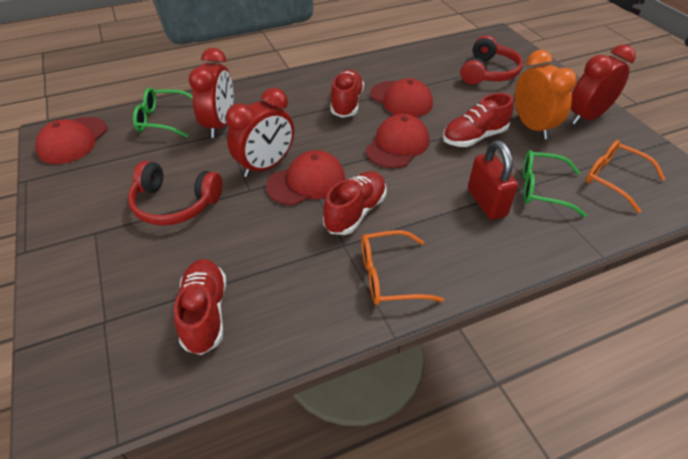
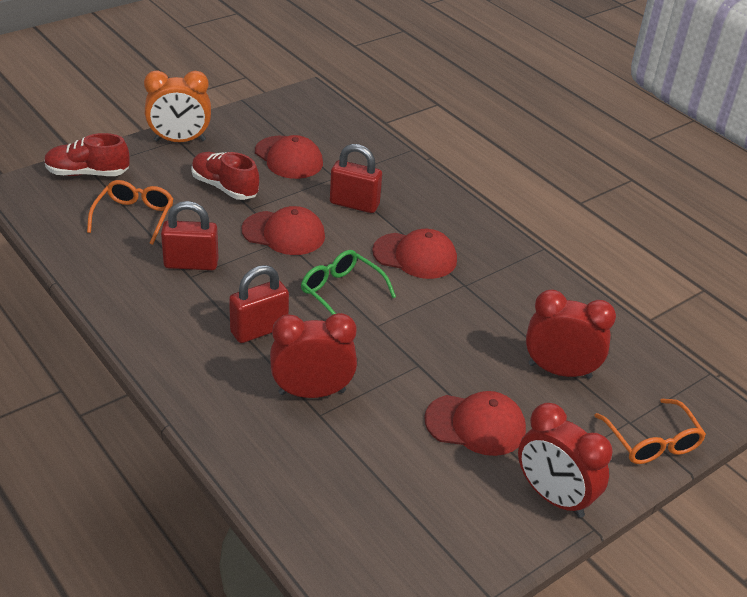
green glasses: [133,87,193,137] [523,150,587,217] = 2 -> [301,250,396,315] = 1
red headphones: [128,161,222,226] [460,35,523,85] = 2 -> none = 0
red padlock: [468,140,518,220] = 1 -> [161,201,219,270] [229,265,289,343] [330,144,382,213] = 3
red shoe: [174,259,226,355] [323,171,387,235] [330,70,364,118] [443,93,514,147] = 4 -> [44,133,129,176] [191,152,259,200] = 2

